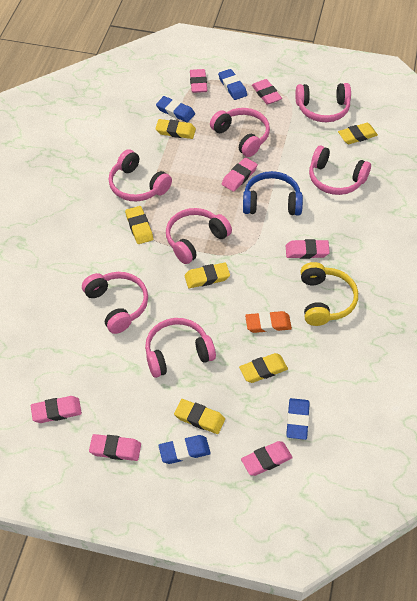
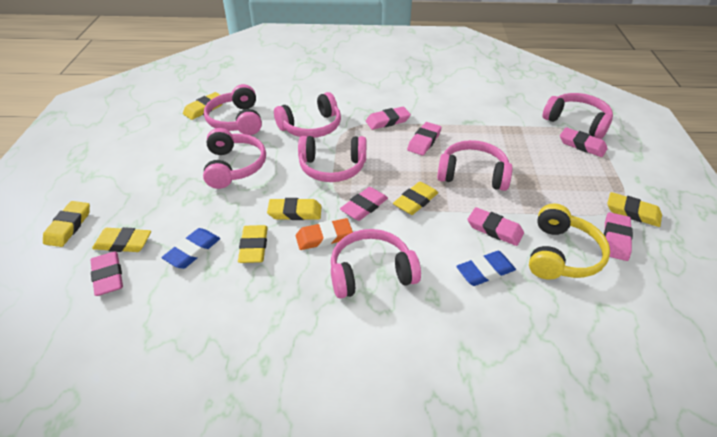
blue eraser: [156,96,195,122] [158,435,211,464] [218,69,247,100] [286,398,310,440] = 4 -> [162,228,220,269] [456,251,516,286] = 2
blue headphones: [243,171,303,215] = 1 -> none = 0
yellow eraser: [125,206,153,244] [155,119,196,139] [174,399,225,434] [185,263,230,288] [239,353,288,383] [338,123,378,144] = 6 -> [43,201,90,247] [92,227,151,252] [183,92,222,120] [238,225,268,263] [267,198,322,220] [393,182,438,215] [607,192,662,227] = 7

